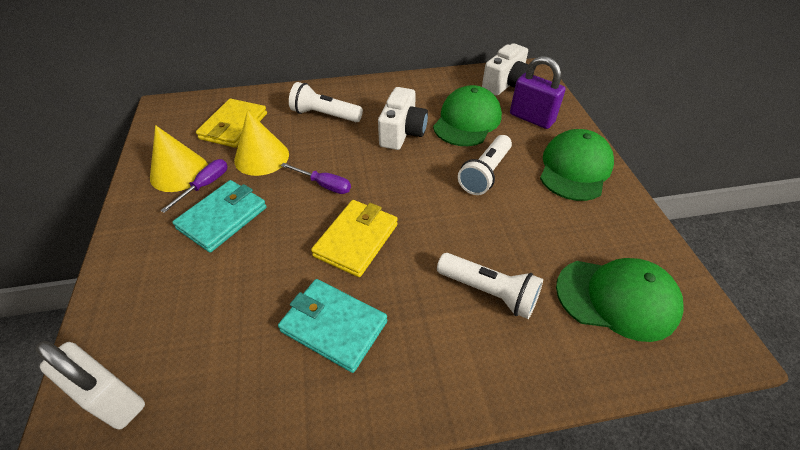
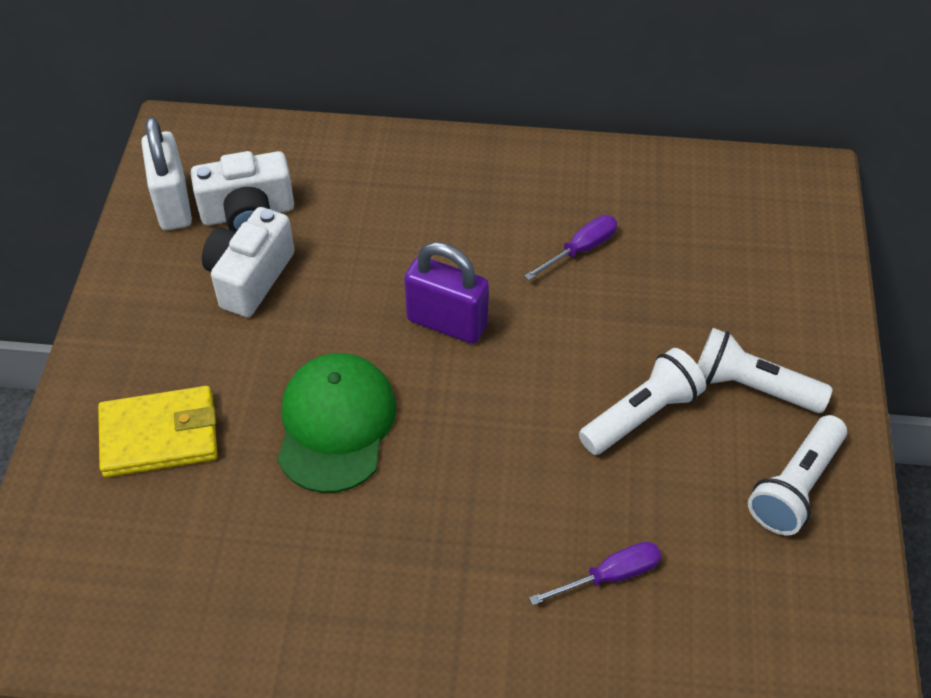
green cap: [433,85,502,146] [540,129,614,201] [556,258,683,342] = 3 -> [277,353,396,493] = 1
turquoise wallet: [172,180,267,253] [278,279,387,373] = 2 -> none = 0
yellow cone: [150,125,208,192] [234,110,289,176] = 2 -> none = 0
yellow wallet: [196,99,267,148] [311,200,398,277] = 2 -> [98,386,218,477] = 1

